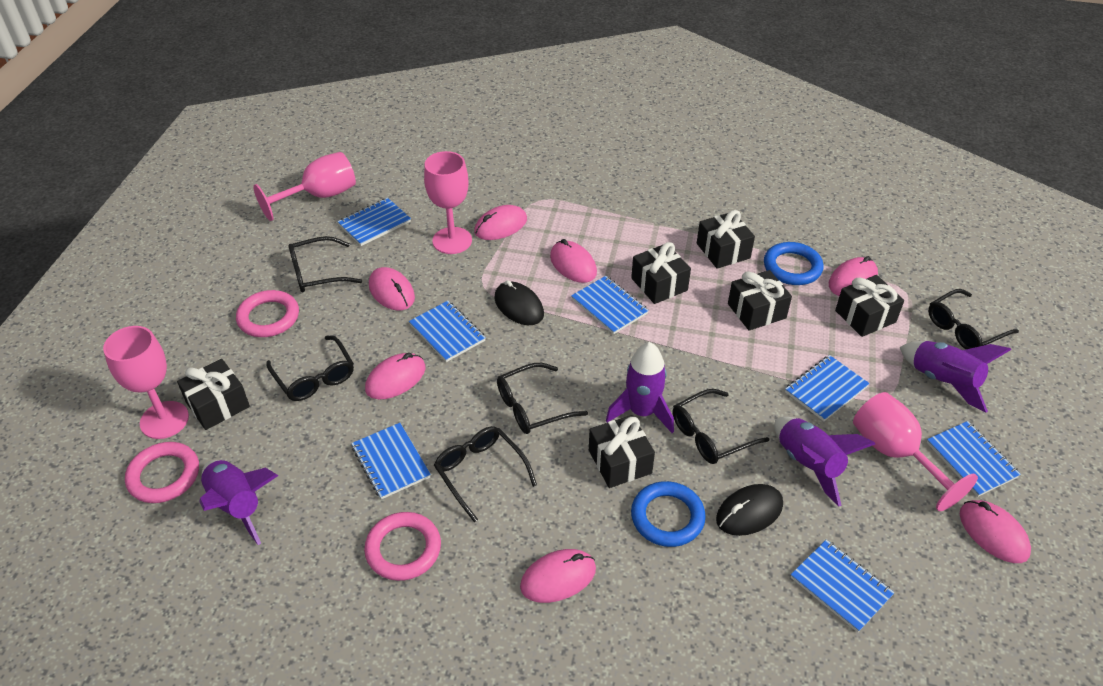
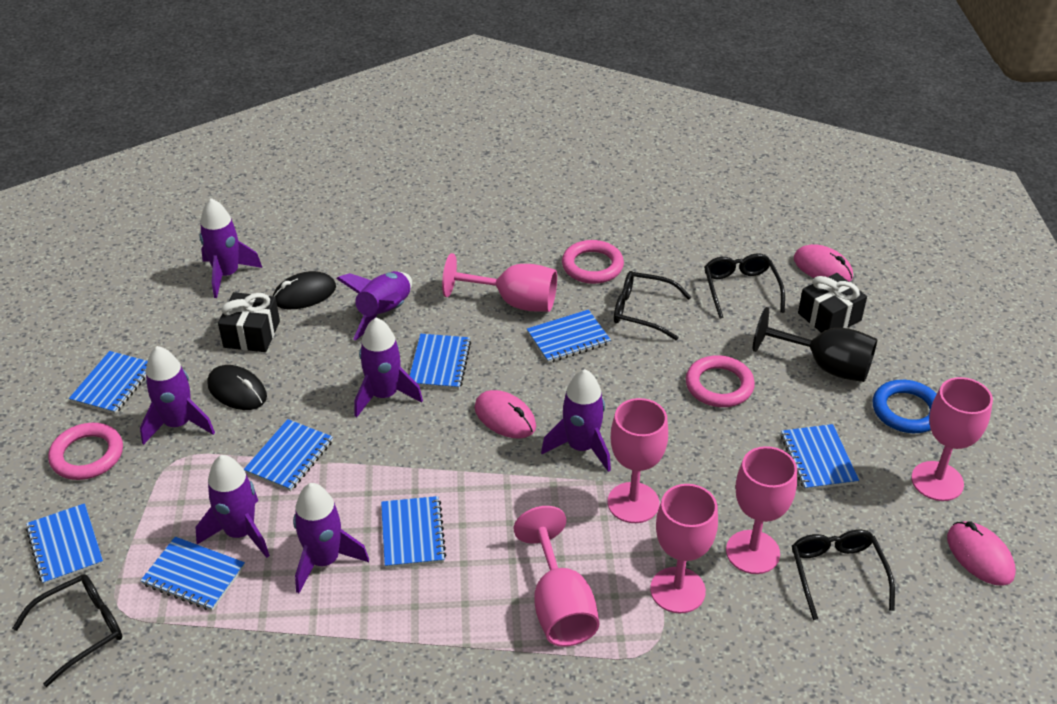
black gift: [177,359,250,430] [589,415,655,488] [631,242,691,304] [697,210,755,269] [728,270,792,331] [835,275,904,337] = 6 -> [218,292,280,352] [798,273,867,333] = 2
black glasses: [266,335,354,401] [288,236,362,292] [434,426,537,522] [497,363,588,434] [673,389,769,464] [928,289,1019,349] = 6 -> [12,574,122,687] [614,271,691,340] [704,253,785,319] [792,530,895,620] = 4
black goblet: none = 0 -> [753,307,877,382] = 1
blue notebook: [337,198,411,246] [351,423,431,499] [409,301,486,362] [571,276,649,334] [785,355,870,421] [790,540,895,632] [927,421,1021,497] = 7 -> [26,503,104,585] [69,351,148,414] [140,537,245,611] [244,419,333,491] [381,496,446,568] [410,334,471,390] [527,310,611,363] [781,424,859,491] = 8
blue ring: [631,481,706,547] [764,242,824,285] = 2 -> [872,380,937,433] = 1
pink goblet: [103,326,189,439] [253,152,356,221] [424,151,472,254] [853,392,978,511] = 4 -> [442,253,557,312] [514,506,599,647] [608,398,668,523] [650,484,718,613] [726,446,797,574] [911,377,993,501] = 6
pink mouse: [365,353,426,399] [369,267,415,311] [474,205,527,240] [520,549,596,603] [550,239,597,283] [829,256,878,296] [960,500,1031,563] = 7 -> [475,390,536,439] [794,244,853,282] [947,521,1016,586] = 3
purple rocket: [199,460,278,545] [606,342,674,433] [774,417,875,506] [900,341,1011,413] = 4 -> [140,346,215,445] [196,455,270,558] [199,198,262,298] [293,483,369,593] [336,271,412,340] [354,317,423,417] [541,369,611,472] = 7

